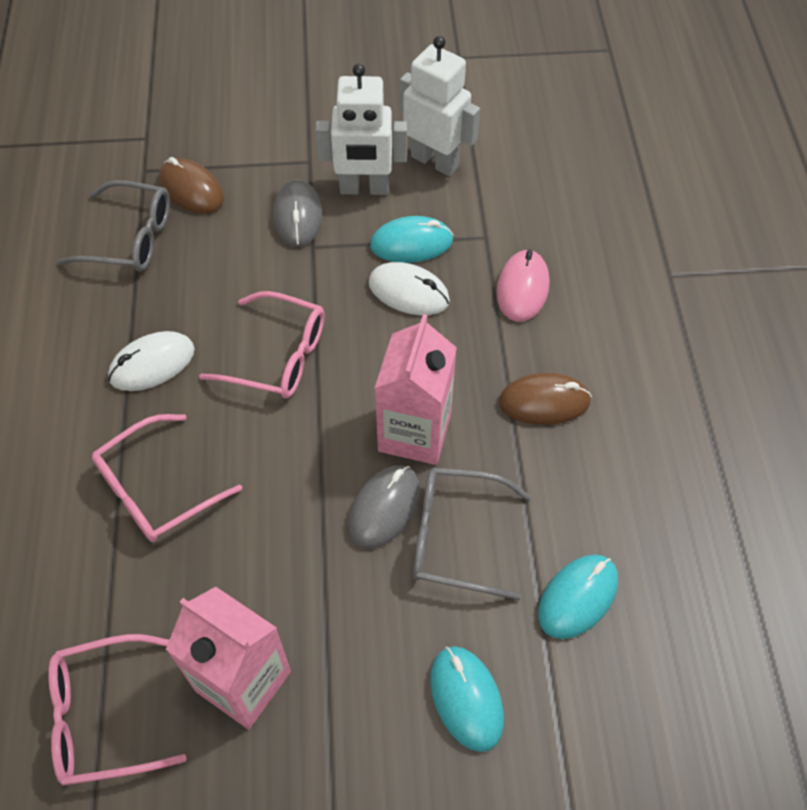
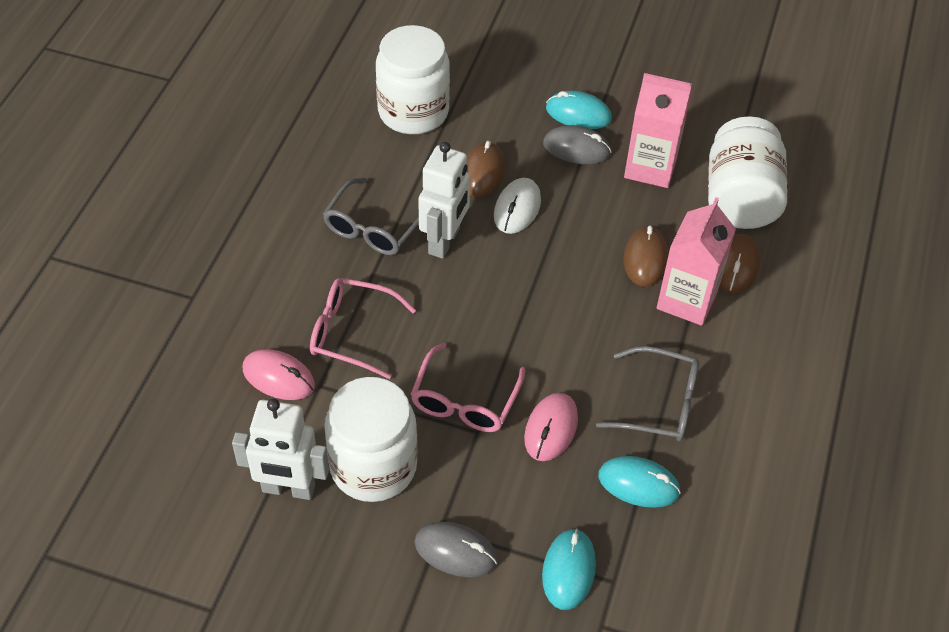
brown mouse: [159,157,224,213] [499,373,592,425] = 2 -> [467,141,505,197] [624,226,668,287] [720,234,760,293] = 3
pink glasses: [48,634,187,786] [92,414,242,542] [199,291,325,398] = 3 -> [310,278,416,379] [411,343,525,432] = 2
pink mouse: [496,249,549,322] = 1 -> [243,349,315,400] [524,393,578,461] = 2
white jar: none = 0 -> [324,377,418,502] [376,25,450,134] [708,116,788,229] = 3
white mouse: [108,331,195,391] [369,262,450,315] = 2 -> [494,178,541,234] = 1

